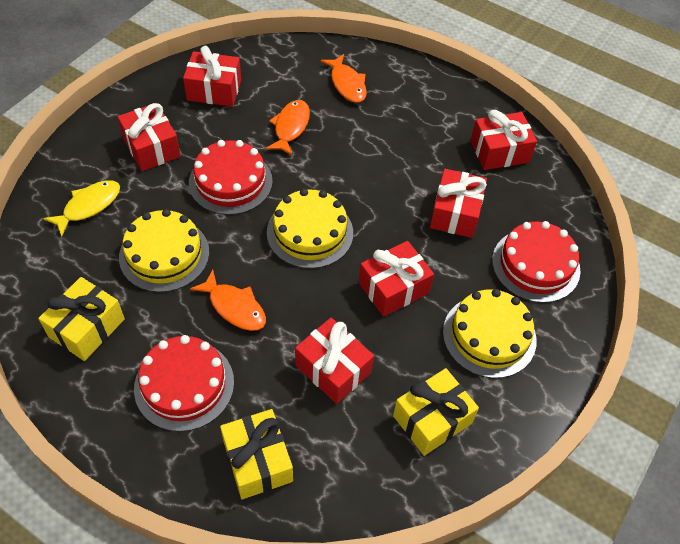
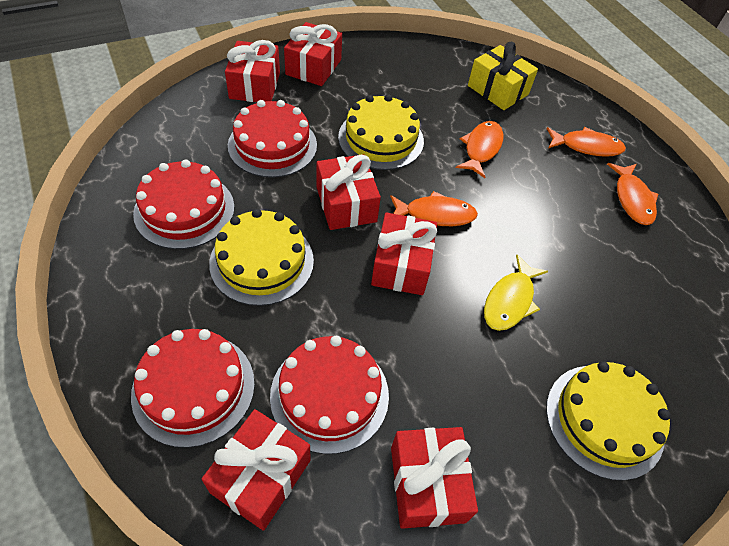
orange fish: [190,270,266,331] [266,100,310,156] [321,54,367,103] = 3 -> [390,191,478,226] [456,121,504,178] [547,127,626,157] [607,163,658,225] = 4
red cake: [134,335,234,432] [189,140,273,215] [492,221,581,303] = 3 -> [131,329,255,448] [133,160,234,249] [228,100,317,178] [270,336,389,454] = 4
yellow gift: [38,277,125,361] [220,409,293,499] [393,368,479,456] = 3 -> [468,42,538,110] = 1

